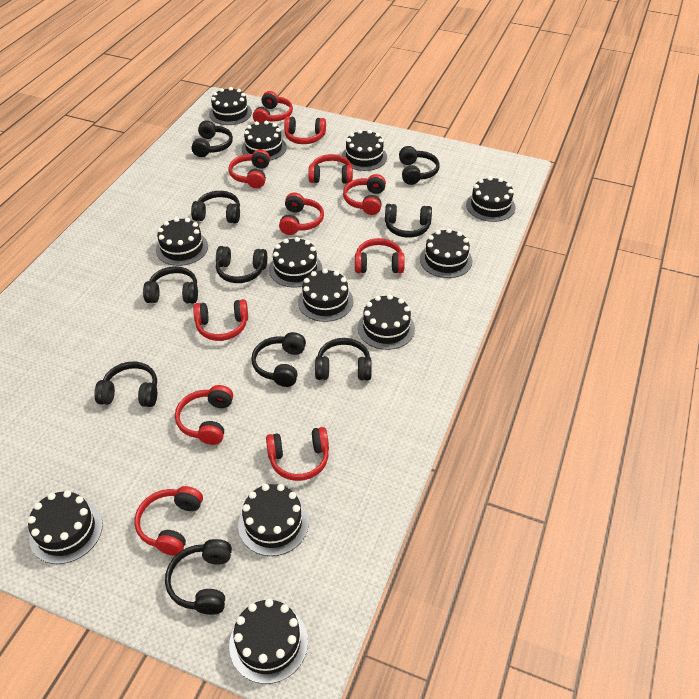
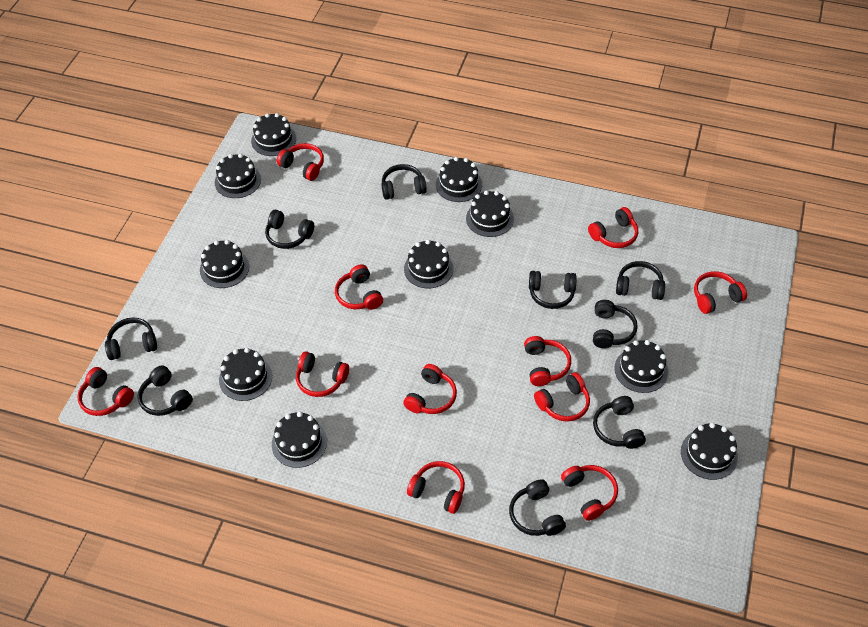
black cake: [28,490,103,564] [156,217,208,266] [209,87,252,125] [229,599,308,684] [238,484,309,556] [242,121,287,161] [269,237,322,287] [298,268,353,322] [342,130,387,171] [358,294,415,350] [420,228,473,278] [466,176,515,222] = 12 -> [200,240,249,288] [215,154,261,198] [219,348,272,401] [251,113,296,156] [272,411,327,468] [404,240,453,288] [436,157,482,202] [466,190,514,237] [614,340,668,393] [681,423,738,480] = 10
black headphones: [94,361,157,407] [143,266,198,304] [165,539,232,615] [191,120,233,157] [191,191,240,223] [216,246,267,283] [251,332,306,387] [315,338,372,380] [385,204,432,238] [399,146,440,185] = 10 -> [105,318,157,360] [138,365,193,416] [265,210,314,249] [381,164,427,200] [509,479,566,536] [529,271,577,309] [593,300,638,348] [593,396,646,449] [616,261,665,300] = 9

